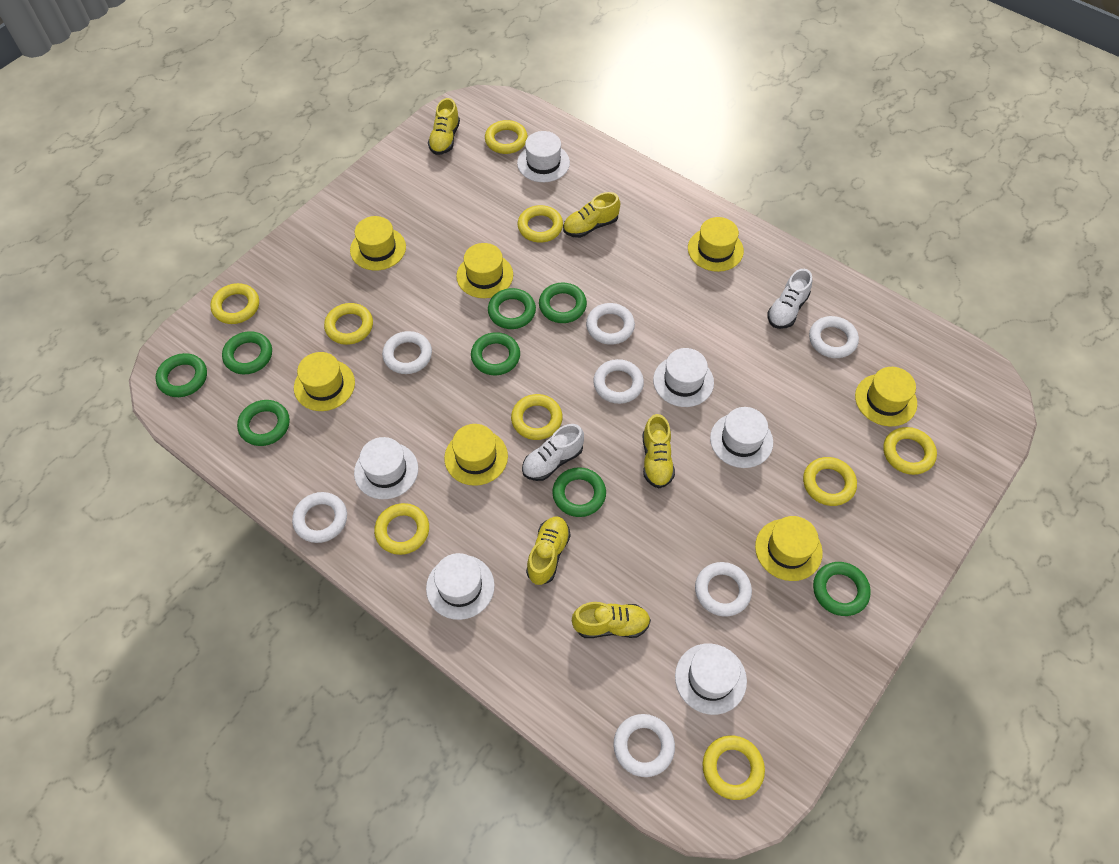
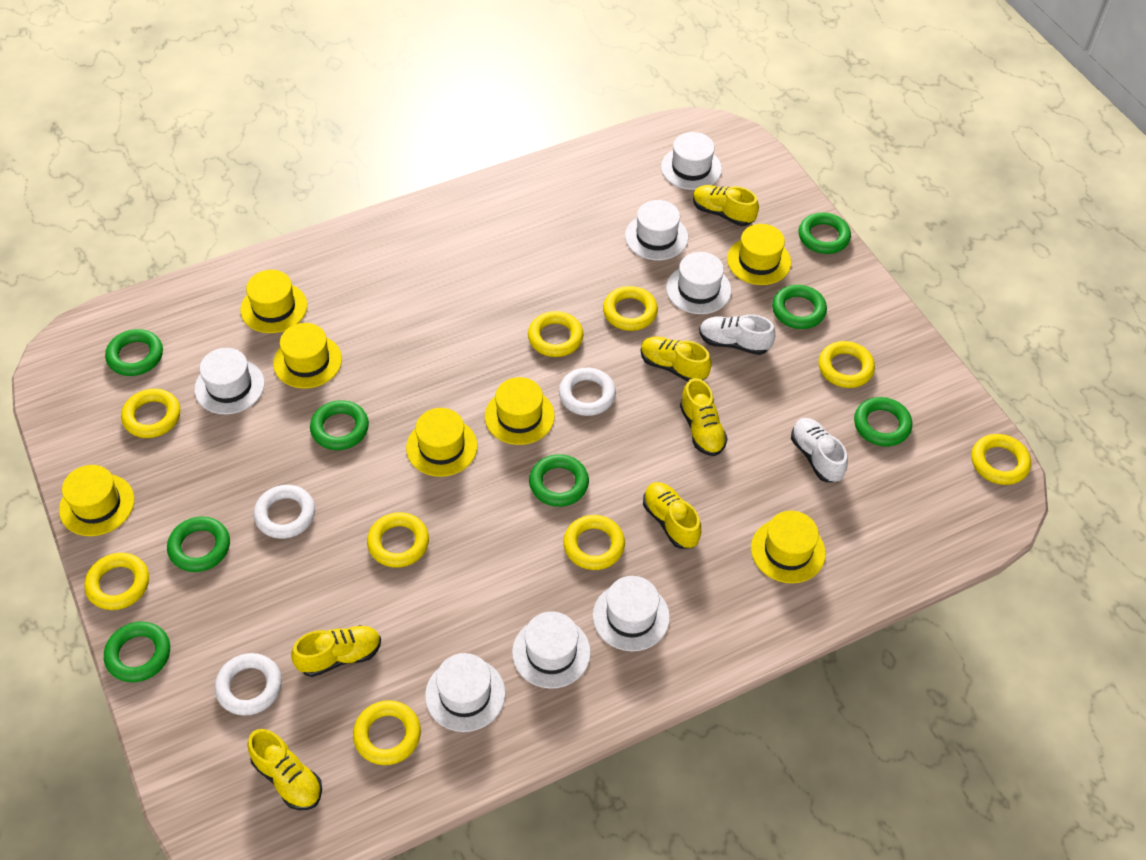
white hat: [354,437,418,499] [426,553,495,620] [517,131,570,182] [653,348,714,407] [675,643,747,715] [710,407,773,468] = 6 -> [194,348,264,414] [425,653,505,732] [512,611,591,689] [593,576,670,651] [625,200,688,260] [661,132,722,190] [666,252,731,314] = 7
white ring: [292,492,347,543] [382,331,432,374] [586,303,635,345] [593,359,644,404] [613,714,675,777] [695,562,752,617] [809,316,859,358] = 7 -> [215,653,282,716] [254,485,315,539] [559,368,616,416] = 3
yellow shoe: [428,98,460,155] [526,517,571,585] [563,192,620,238] [572,602,651,638] [643,414,675,488] = 5 -> [247,729,322,810] [291,625,381,677] [641,336,712,381] [643,482,701,549] [680,378,728,456] [693,185,759,226] = 6

